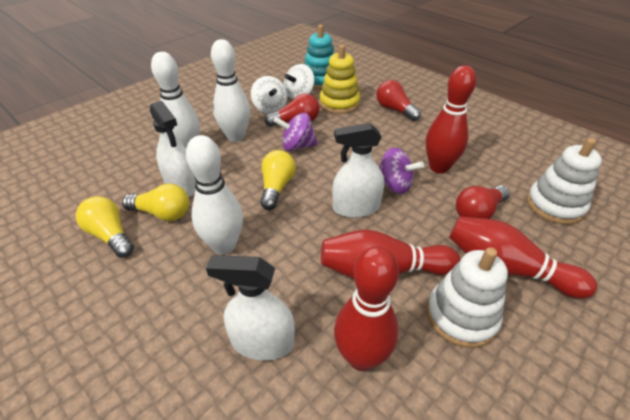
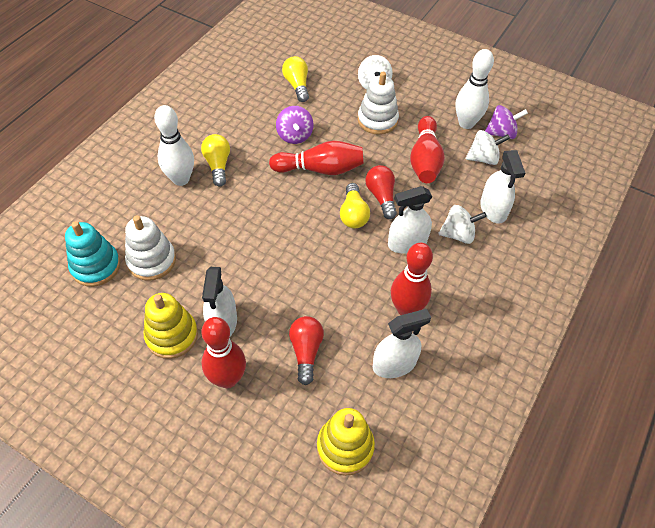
red light bulb: [265,94,319,127] [376,80,421,121] [456,185,510,219] = 3 -> [289,316,324,385] [365,165,397,219] = 2
white bowling pin: [151,52,200,148] [186,135,243,254] [211,39,250,142] = 3 -> [154,105,194,186] [455,49,494,129] = 2
white spinning top: [251,76,287,114] [284,64,315,100] = 2 -> [358,55,393,90] [439,205,487,244] [466,130,510,165] = 3
white spray bottle: [150,101,196,197] [206,255,295,361] [332,123,384,218] = 3 -> [202,267,237,336] [373,309,431,378] [388,186,432,254] [480,150,525,224] = 4
yellow stacking toy: [319,45,360,114] = 1 -> [144,293,198,359] [317,408,375,476] = 2

